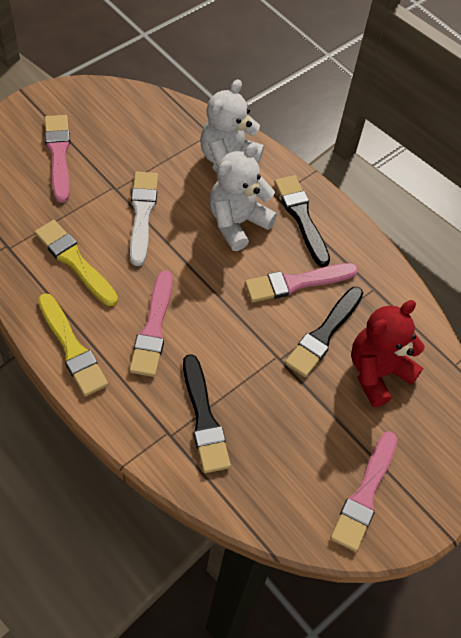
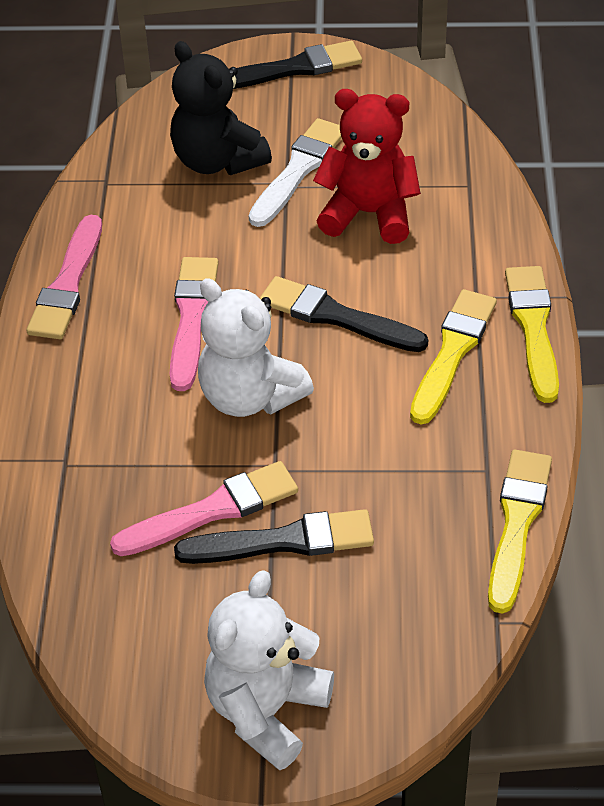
black teddy bear: none = 0 -> [170,41,272,175] = 1
pink brush: [45,115,70,203] [129,270,173,377] [245,263,358,302] [330,431,397,552] = 4 -> [26,215,102,339] [110,461,298,556] [170,257,219,391] = 3
yellow brush: [35,220,118,306] [38,293,108,396] = 2 -> [410,289,497,425] [488,450,552,614] [505,266,559,403] = 3

